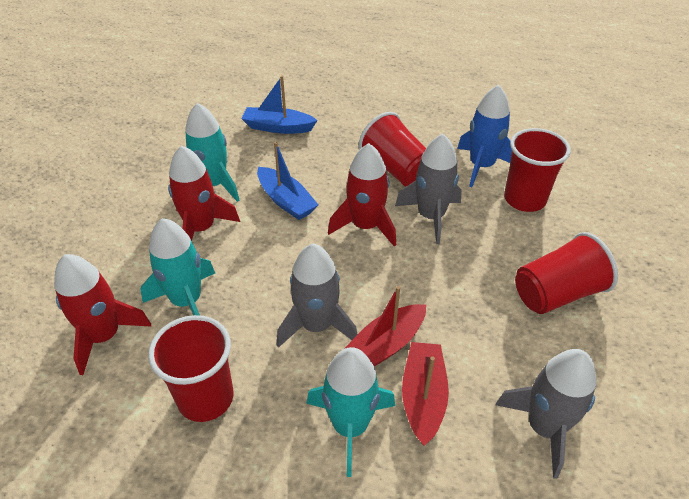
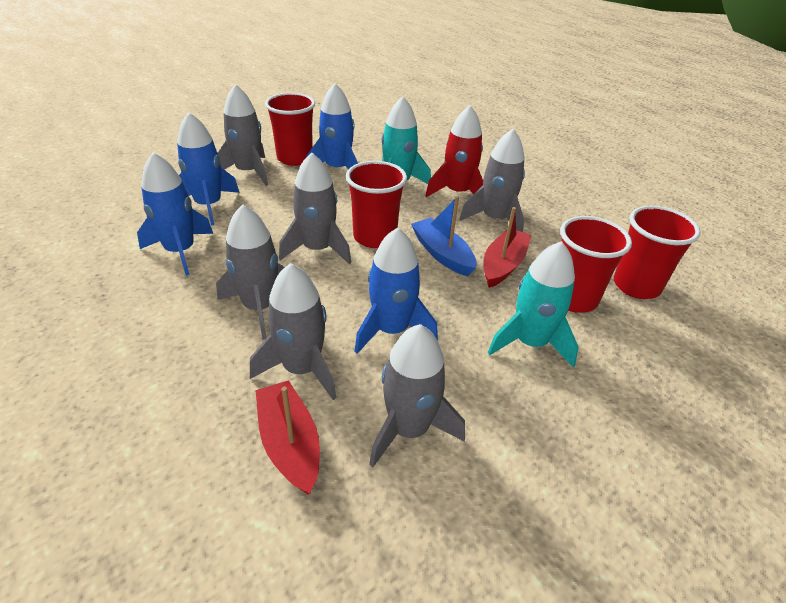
blue boat: [241,76,318,134] [257,142,319,220] = 2 -> [411,196,477,276] = 1
blue rocket: [457,85,512,187] = 1 -> [137,152,213,276] [177,112,240,226] [306,83,358,169] [354,227,438,354] = 4
grey rocket: [277,244,357,348] [395,134,462,244] [496,349,597,479] = 3 -> [216,204,285,340] [217,84,268,186] [250,263,336,400] [279,152,351,265] [369,324,465,467] [459,129,525,232] = 6
red rocket: [54,254,152,375] [168,145,240,241] [328,143,396,247] = 3 -> [425,105,483,197] = 1
turquoise rocket: [141,218,215,316] [185,103,240,202] [307,347,395,477] = 3 -> [382,96,431,184] [488,241,579,368] = 2

